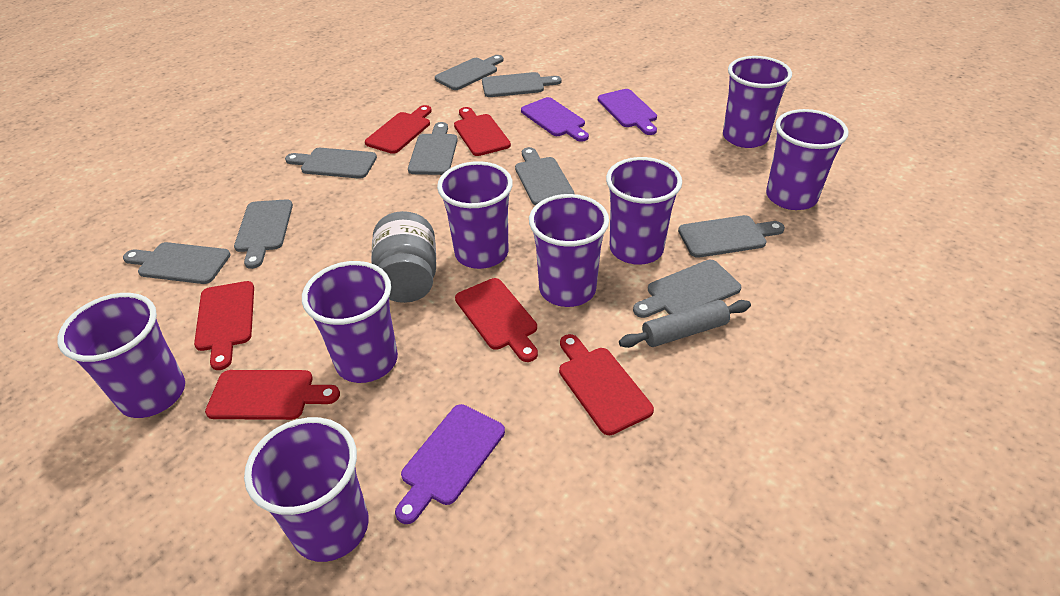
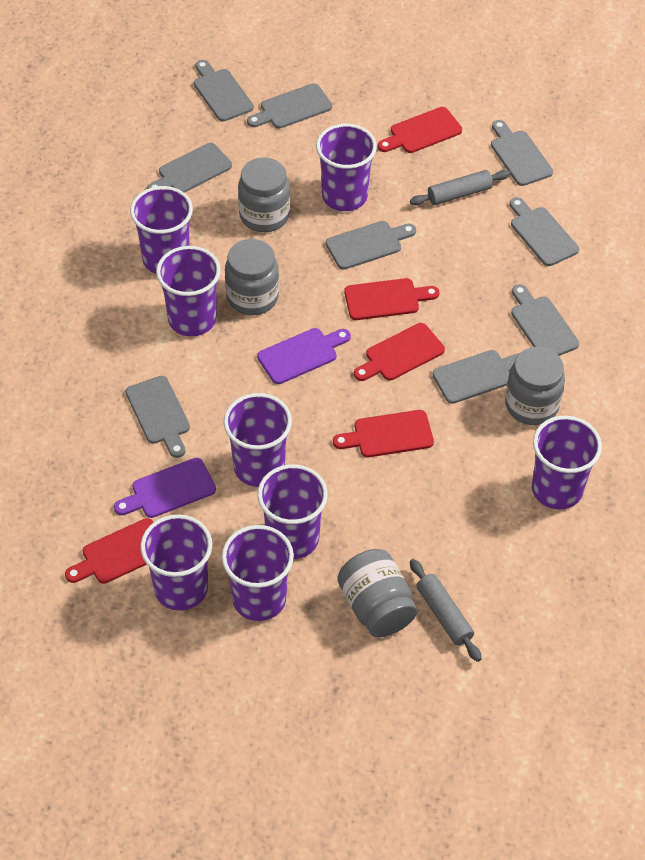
grey jar: [371,211,436,303] = 1 -> [225,239,279,315] [238,157,290,232] [337,549,417,638] [505,347,565,425] = 4
grey rolling pin: [619,300,751,348] = 1 -> [410,170,510,205] [410,559,482,662] = 2
purple cutting board: [395,404,505,524] [521,97,589,142] [598,89,657,135] = 3 -> [114,458,216,518] [257,328,351,384] = 2
red cutting board: [194,281,254,370] [205,370,340,420] [365,105,432,154] [454,107,511,156] [455,278,538,362] [559,334,654,435] = 6 -> [65,518,154,584] [333,410,434,457] [344,278,439,320] [354,323,445,381] [378,107,462,153] = 5

